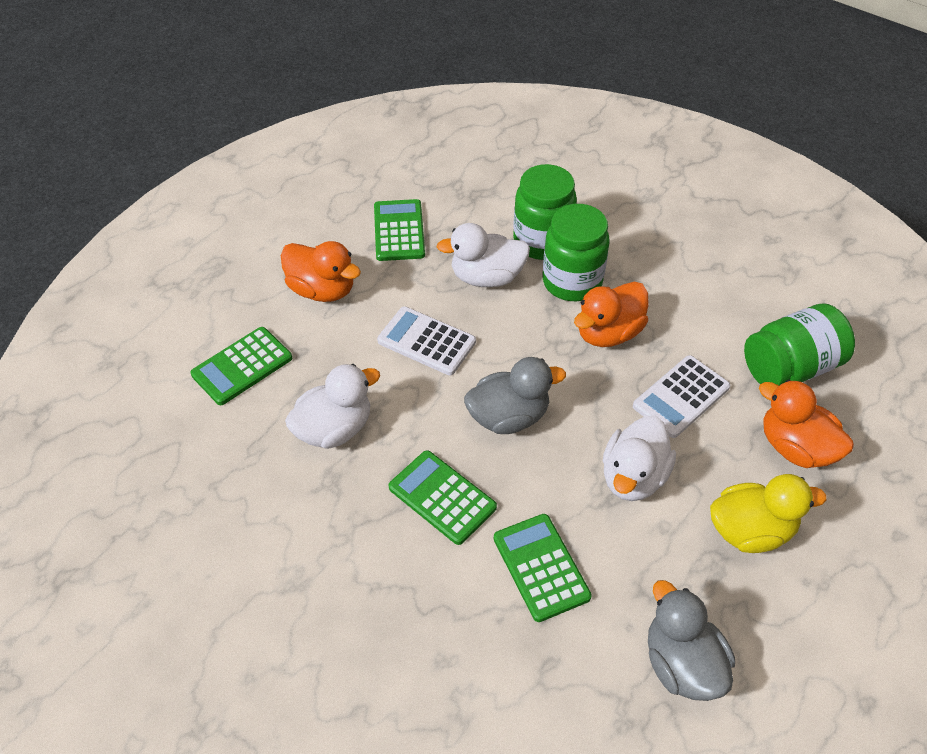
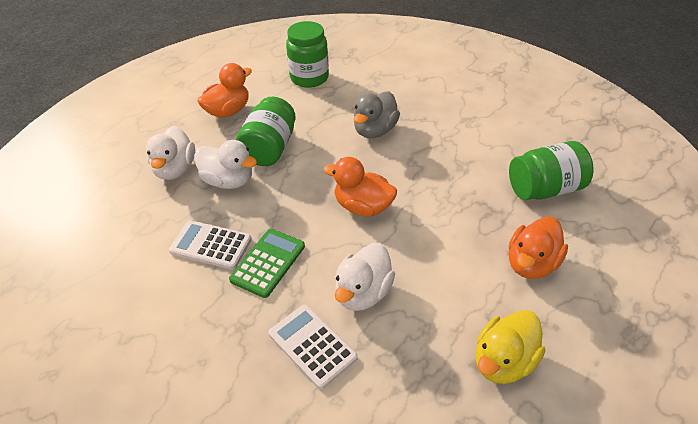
green calculator: [190,327,292,405] [374,199,425,261] [389,450,497,545] [494,514,592,622] = 4 -> [229,229,305,298] = 1
grey duck: [464,357,566,434] [648,580,735,701] = 2 -> [354,91,400,138] = 1

